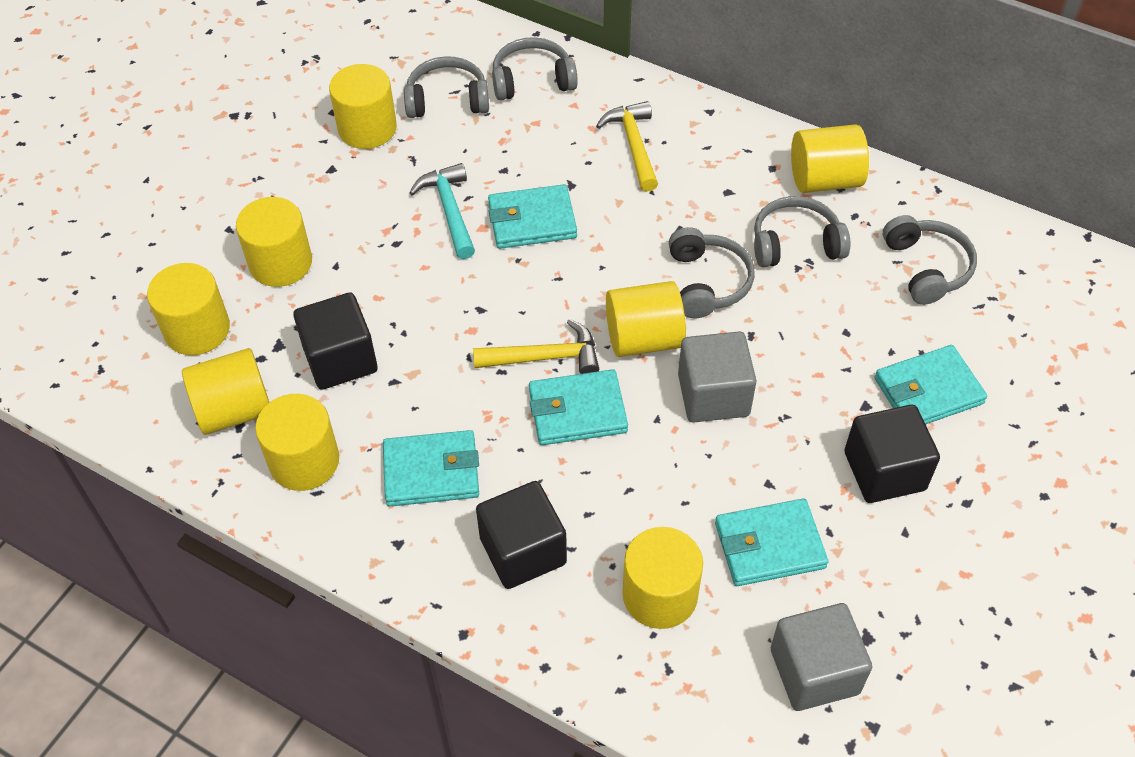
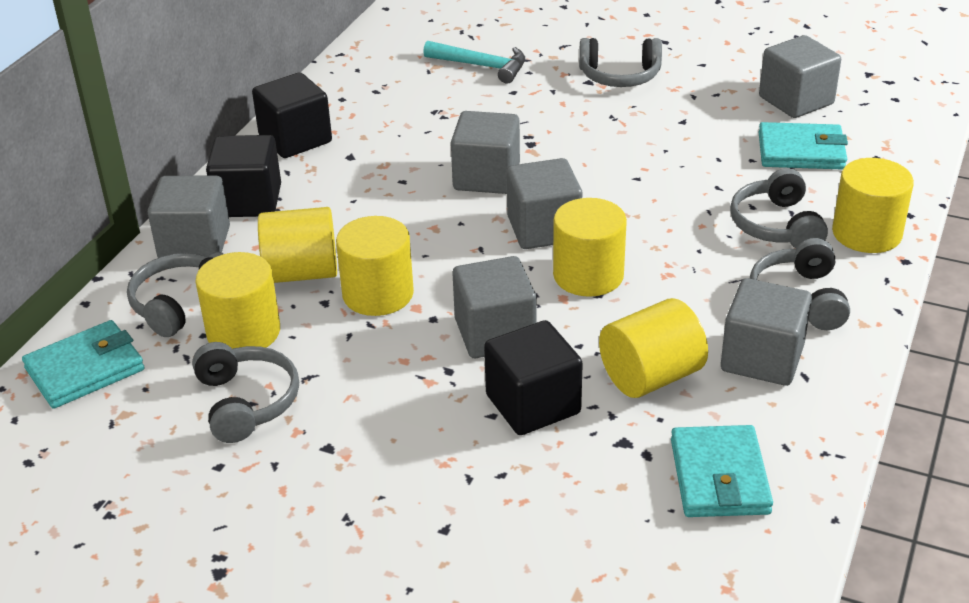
grey cube: [678,331,757,423] [771,603,872,711] = 2 -> [148,175,230,258] [451,111,520,194] [452,256,536,358] [507,158,582,249] [721,278,812,386] [759,35,841,118] = 6
turquoise wallet: [383,430,479,507] [488,184,577,249] [529,369,628,445] [715,498,828,586] [875,345,987,424] = 5 -> [22,320,145,409] [671,425,773,517] [759,122,848,170] = 3
yellow cylinder: [147,263,230,355] [182,348,270,435] [236,197,312,287] [255,394,339,491] [329,64,397,149] [606,281,686,357] [622,527,703,629] [791,124,869,193] = 8 -> [195,252,280,349] [258,207,337,283] [336,216,414,316] [553,198,627,297] [599,298,708,398] [832,158,914,253] = 6
yellow hammer: [473,319,599,374] [596,101,658,192] = 2 -> none = 0

